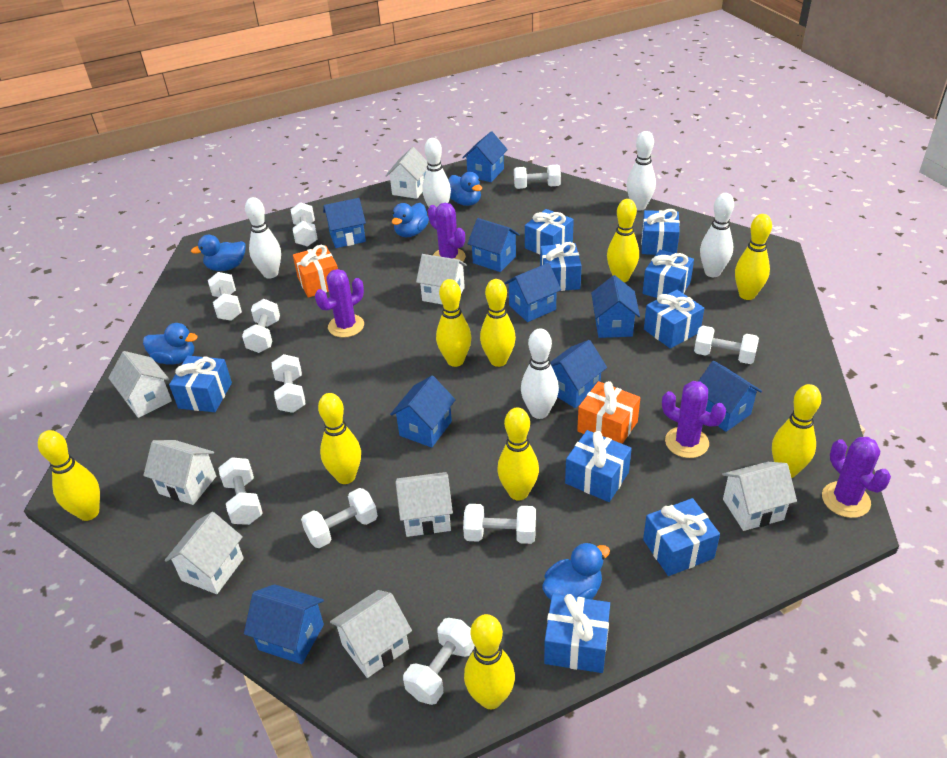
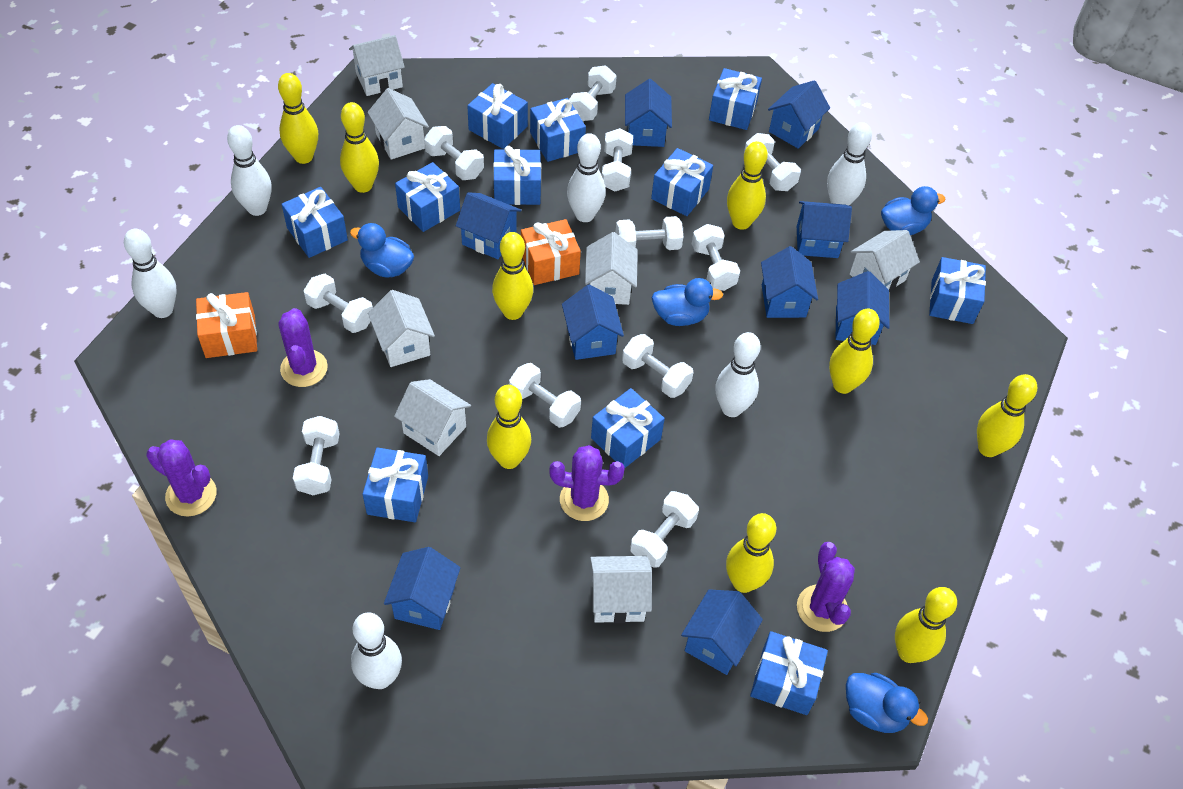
blue duck: [143,323,198,365] [191,235,245,271] [392,203,429,237] [448,172,482,206] [542,542,610,600] = 5 -> [350,223,414,277] [652,278,723,326] [846,673,928,733] [881,186,945,235] = 4
blue gift: [169,356,232,412] [525,209,574,255] [540,242,582,291] [544,594,610,673] [565,430,632,502] [641,209,680,255] [643,250,694,298] [643,498,720,576] [644,290,704,349] = 9 -> [282,187,348,258] [363,447,428,522] [395,162,460,232] [467,83,528,149] [493,146,541,205] [530,98,586,162] [591,388,665,468] [651,148,713,216] [709,68,762,130] [750,631,828,715] [929,257,986,324] = 11
white bowling pin: [245,197,281,279] [422,138,451,208] [521,328,559,419] [627,131,656,210] [700,193,734,277] = 5 -> [124,229,177,318] [227,125,272,216] [351,612,402,689] [567,133,606,222] [715,332,761,417] [827,122,872,205] = 6
white dumbbell: [208,272,242,321] [218,457,263,525] [242,299,280,353] [272,354,306,413] [291,202,318,247] [301,488,378,548] [403,618,475,705] [463,504,536,544] [514,165,561,189] [694,326,759,364] = 10 -> [293,416,340,495] [304,274,373,333] [424,126,484,180] [509,363,581,428] [569,66,617,121] [602,128,633,192] [615,216,683,250] [622,334,694,398] [630,491,699,568] [692,224,740,291] [744,133,801,191] = 11
white house: [108,351,172,418] [143,440,216,505] [165,512,244,594] [330,590,412,678] [386,147,428,199] [395,472,453,537] [416,254,467,305] [722,462,797,531] = 8 -> [349,35,405,96] [368,88,429,160] [368,290,435,367] [394,379,471,456] [585,232,638,305] [590,556,652,623] [850,230,920,292] = 7

